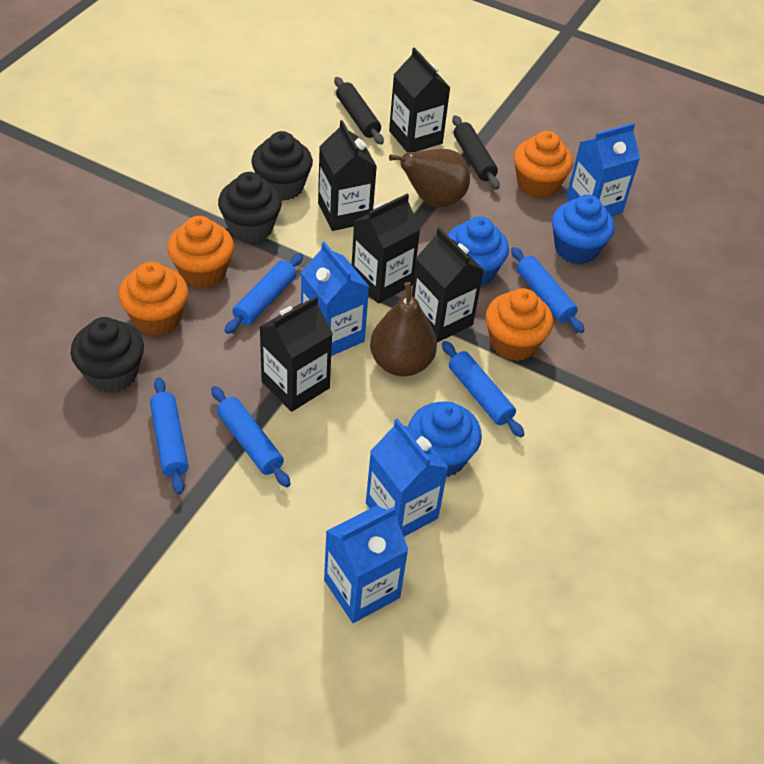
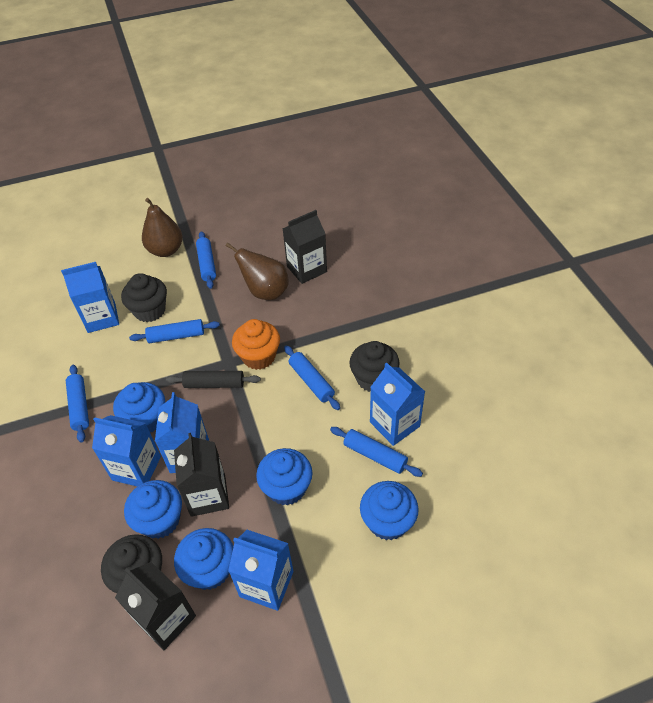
black carton: [260,296,333,412] [318,120,377,231] [352,194,421,304] [389,48,450,153] [412,227,484,343] = 5 -> [115,562,196,650] [174,433,229,517] [282,210,327,284] = 3
black rolling pin: [334,77,384,145] [452,115,500,189] = 2 -> [166,371,261,388] = 1
blue carton: [301,242,369,356] [324,506,408,623] [366,418,449,537] [566,123,640,216] = 4 -> [61,262,119,333] [92,415,161,487] [155,392,209,473] [228,530,293,611] [370,362,425,446] = 5
blue cupcake: [408,401,482,477] [448,216,509,287] [552,195,615,264] = 3 -> [113,382,165,432] [124,480,182,539] [174,528,233,590] [256,448,313,506] [360,481,419,540] = 5
orange cupcake: [118,262,188,336] [167,216,234,288] [486,288,553,361] [514,131,573,199] = 4 -> [232,319,280,370] = 1

